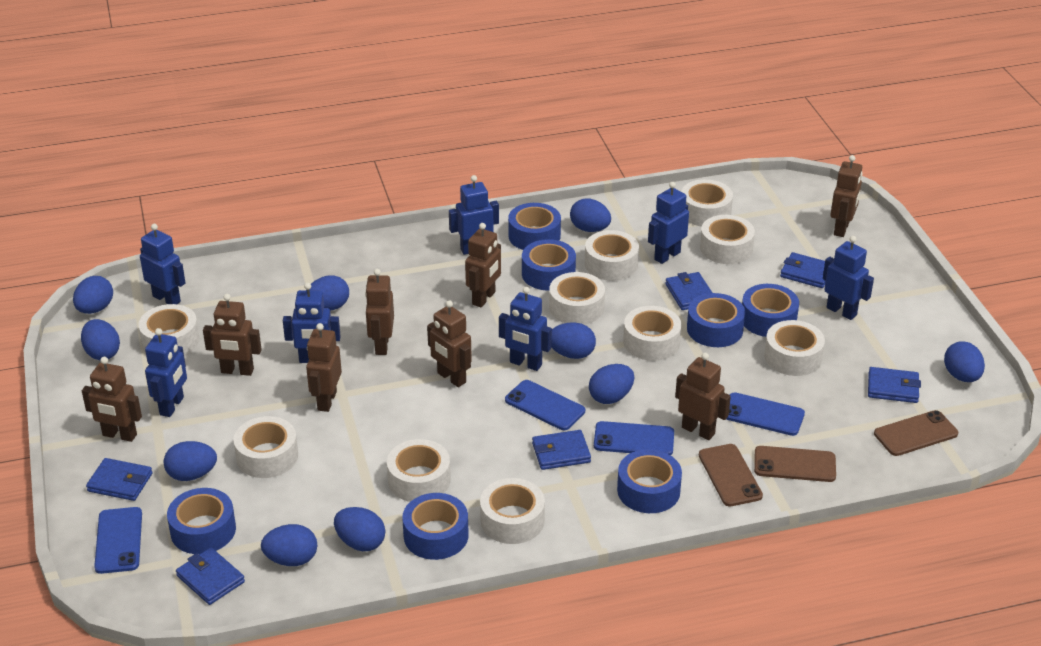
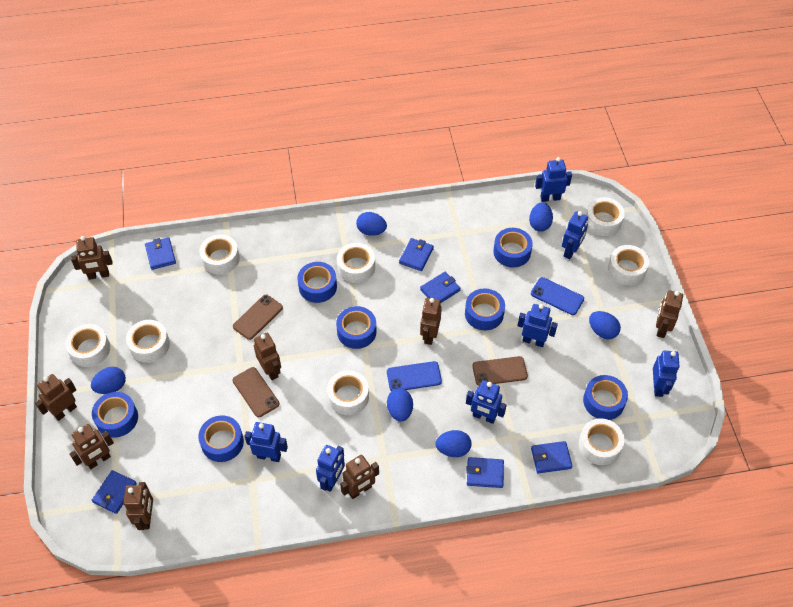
blue egg: [73,276,113,314] [81,319,120,360] [164,441,217,481] [261,524,317,566] [309,275,349,311] [334,507,385,551] [551,322,596,359] [570,199,611,232] [589,364,634,404] [944,341,985,382] = 10 -> [91,367,126,394] [356,212,387,236] [387,389,413,421] [436,430,471,457] [529,202,553,232] [589,311,621,339] = 6
blue phone: [94,507,142,574] [505,380,585,430] [594,421,674,455] [726,392,805,436] = 4 -> [387,361,442,391] [531,277,584,315] = 2
white tape: [138,304,199,355] [233,416,298,478] [387,439,451,502] [480,478,545,544] [549,272,605,325] [585,230,639,281] [623,306,682,361] [681,179,733,227] [700,215,755,264] [764,320,825,376] = 10 -> [65,324,110,367] [126,320,170,363] [199,234,240,275] [327,370,369,415] [337,243,375,283] [579,418,625,465] [586,197,625,236] [608,245,649,285] = 8

